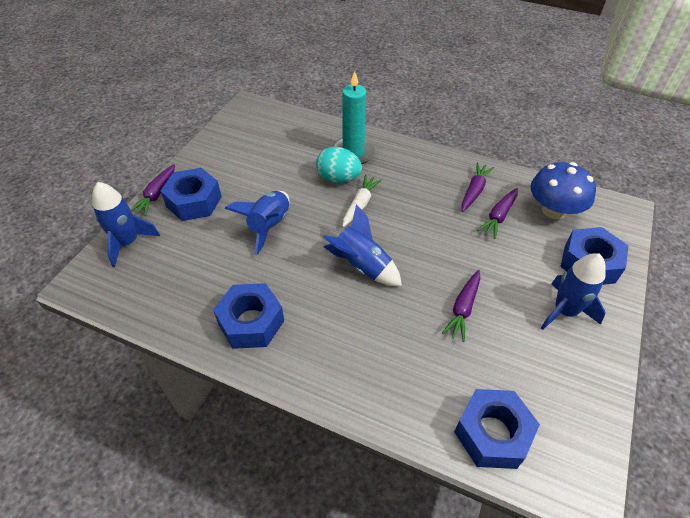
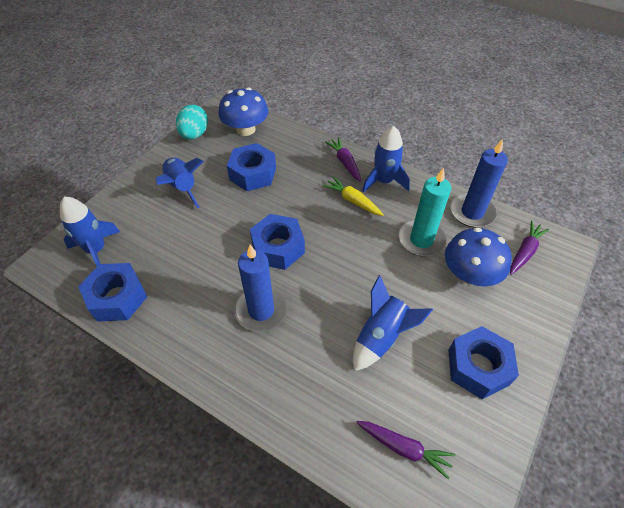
blue candle: none = 0 -> [234,245,288,332] [451,139,508,228] = 2
blue mushroom: [531,162,596,219] = 1 -> [218,87,268,136] [445,227,512,286] = 2
purple carrot: [130,164,175,216] [442,270,480,342] [461,162,494,212] [477,188,518,239] = 4 -> [325,137,361,182] [356,421,455,479] [510,221,549,275] = 3
white carrot: [342,175,382,227] = 1 -> none = 0
yellow carrot: none = 0 -> [322,176,384,216] = 1

